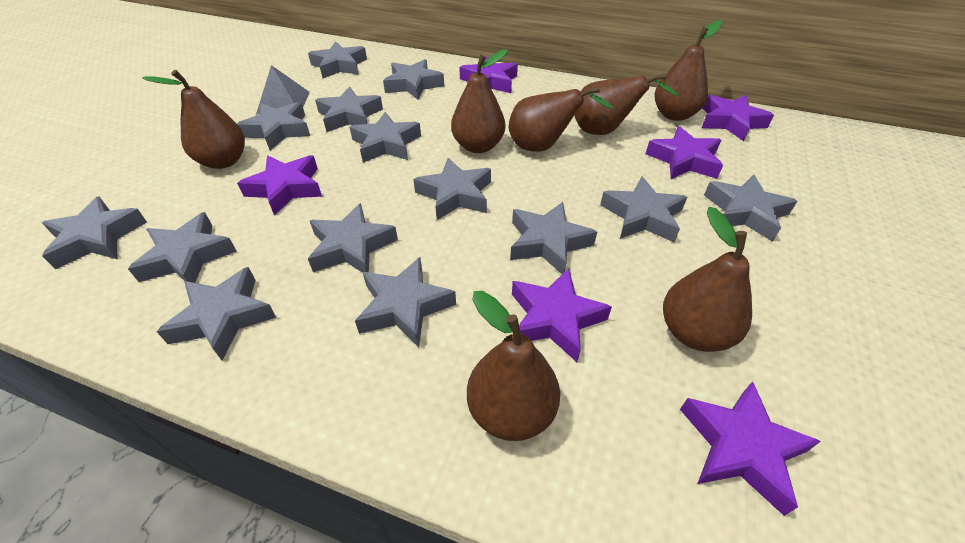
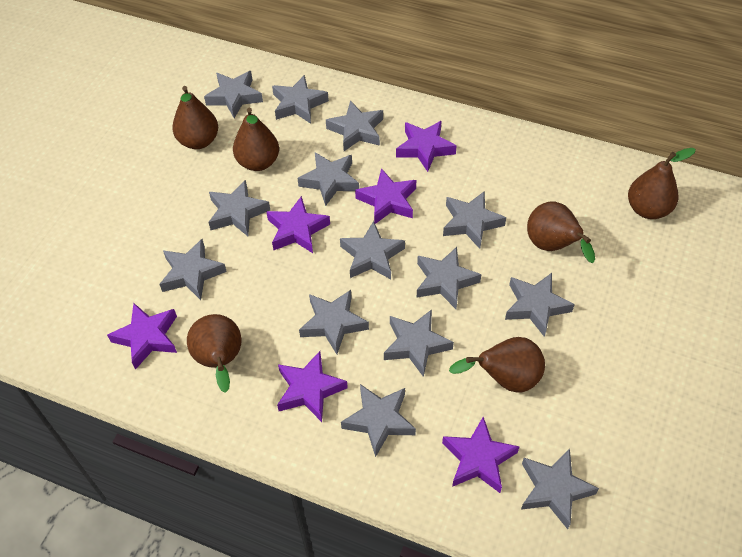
brown pear: [142,70,245,169] [451,49,508,153] [467,291,560,441] [509,86,614,152] [574,73,678,135] [655,20,722,121] [663,207,752,352] = 7 -> [172,86,218,149] [187,314,242,393] [233,108,279,171] [449,337,545,393] [527,201,595,263] [628,148,696,219] = 6
grey pyramid: [256,65,310,114] = 1 -> none = 0

